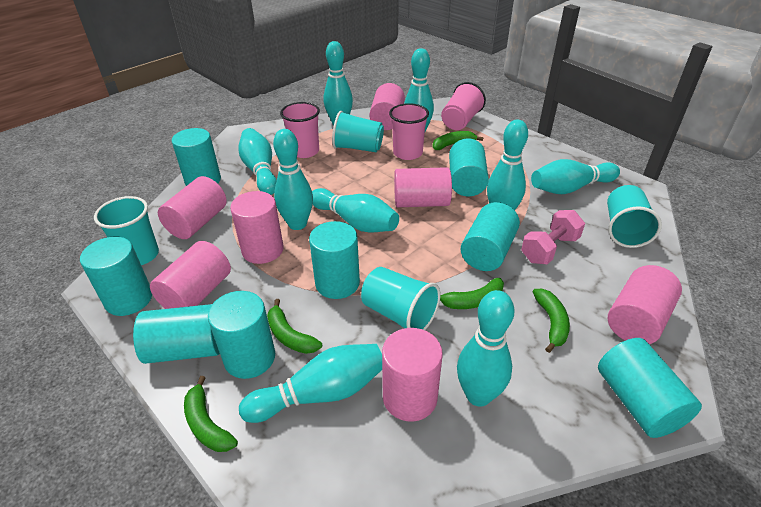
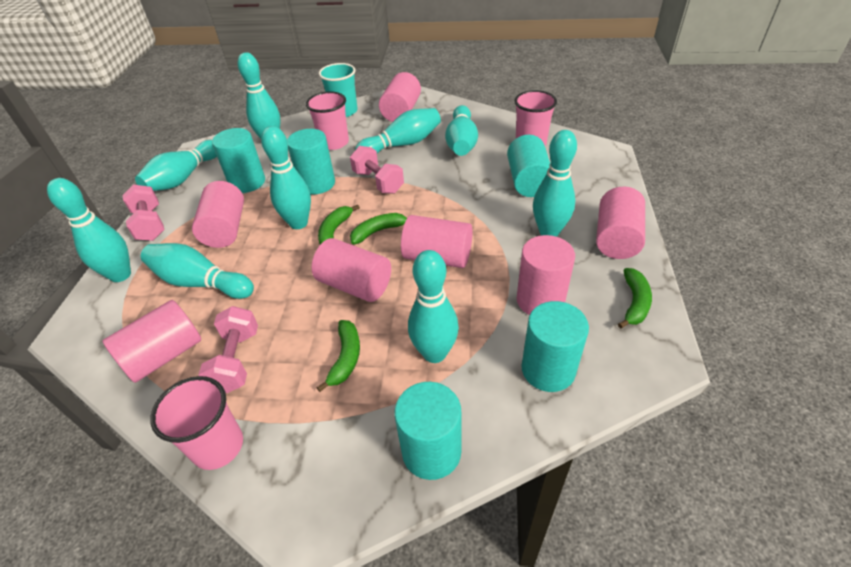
green banana: [184,376,238,452] [267,299,322,354] [432,131,483,150] [440,278,504,309] [533,289,570,353] = 5 -> [317,320,360,392] [318,205,360,244] [350,213,407,244] [618,268,652,329] = 4
pink dumbbell: [521,210,585,264] = 1 -> [122,185,164,241] [198,306,258,393] [350,146,404,194] = 3
turquoise cup: [94,196,159,265] [332,111,384,152] [361,267,440,330] [607,185,662,248] = 4 -> [319,63,358,117] = 1
turquoise cylinder: [80,237,152,316] [133,304,220,364] [172,128,221,186] [208,291,275,379] [309,221,360,299] [449,138,489,196] [461,202,520,271] [598,338,702,438] = 8 -> [212,128,265,193] [287,129,335,195] [394,382,462,480] [507,135,550,197] [522,301,589,392] = 5

